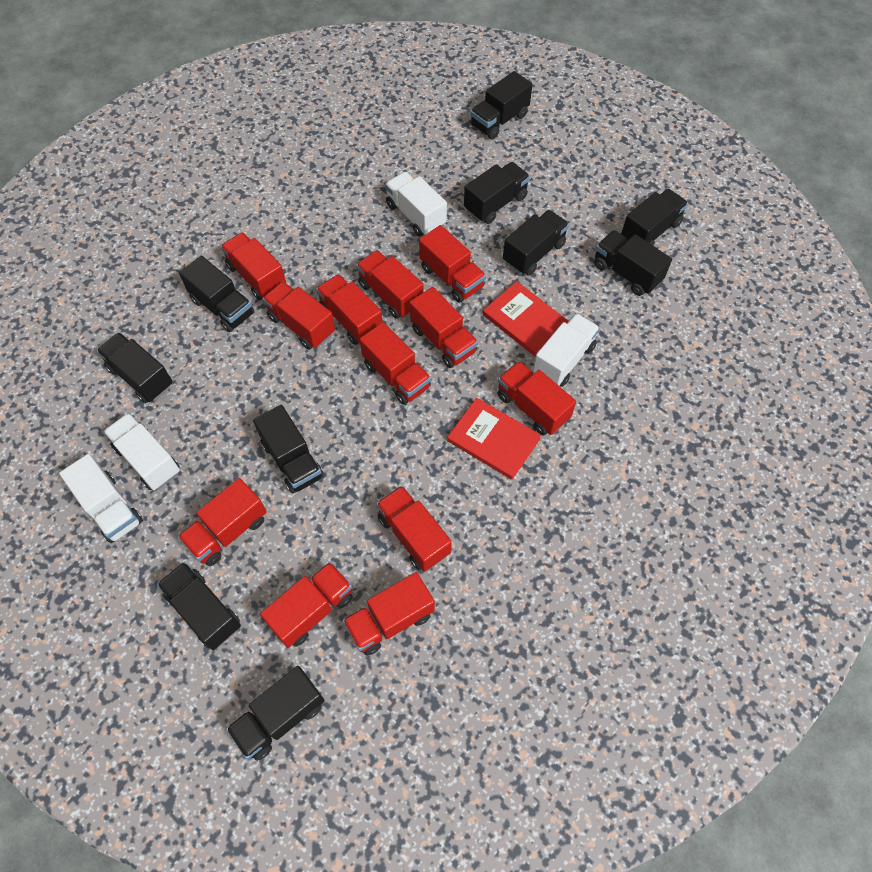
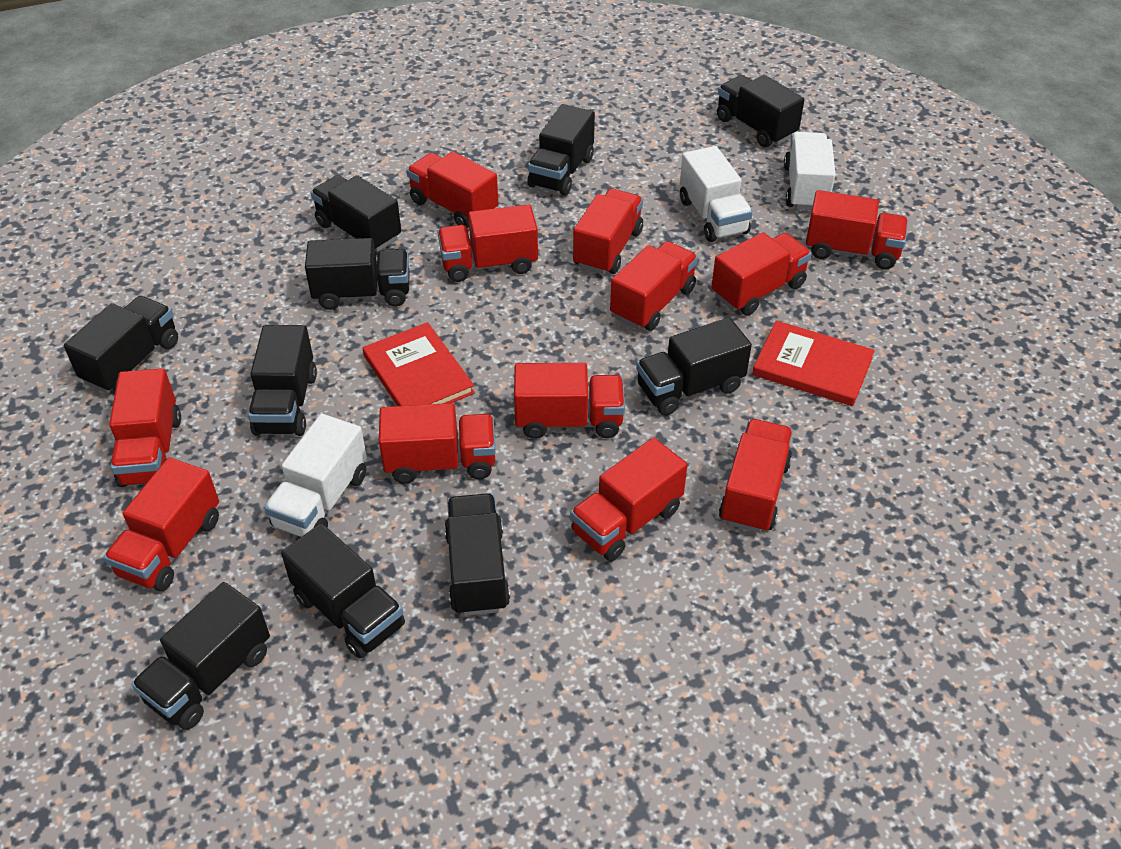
white truck: [59,454,143,543] [103,413,180,490] [385,172,447,237] [533,313,600,387] = 4 -> [264,414,367,537] [680,146,753,242] [784,132,836,210] = 3

